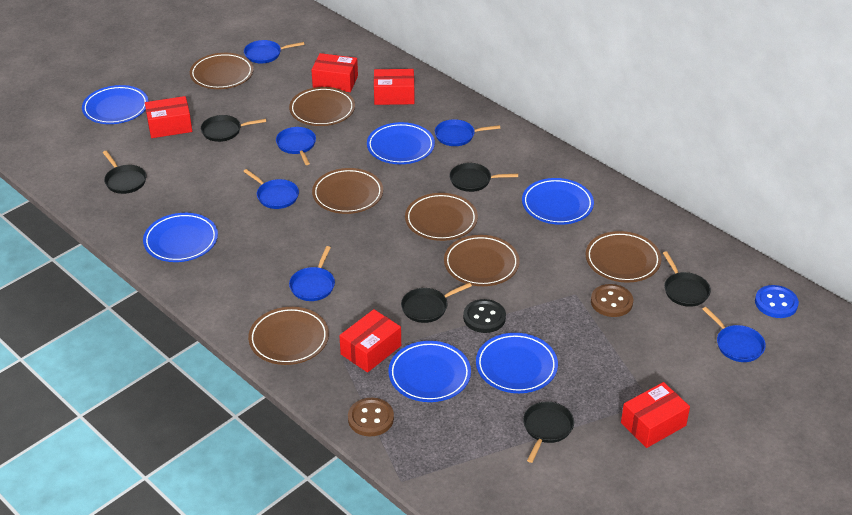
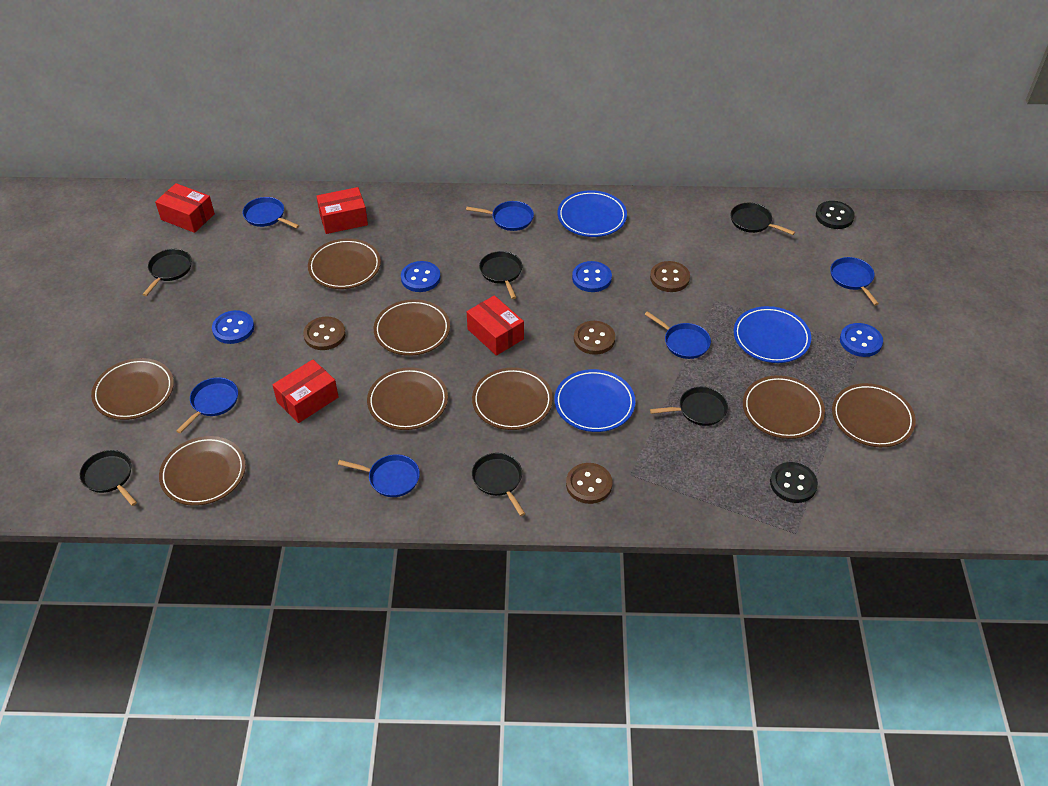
black button: [463,299,506,333] = 1 -> [770,462,818,503] [816,201,855,229] = 2
blue button: [755,285,799,318] = 1 -> [212,310,254,344] [401,261,441,292] [572,261,612,292] [840,323,883,357] = 4
blue plate: [82,85,149,124] [143,213,218,262] [367,122,435,164] [388,341,471,402] [476,333,558,393] [522,178,594,225] = 6 -> [555,369,635,432] [558,190,627,237] [734,306,811,363] = 3
brown button: [348,398,394,437] [591,284,633,317] = 2 -> [303,317,346,350] [566,463,612,504] [574,321,615,355] [650,261,690,292] = 4
brown plate: [190,53,254,89] [248,307,329,365] [289,87,355,126] [312,168,383,214] [405,193,478,241] [444,235,519,286] [586,231,661,283] = 7 -> [91,358,174,420] [159,436,246,506] [308,238,381,289] [367,367,448,430] [374,299,450,356] [472,367,553,430] [743,375,825,439] [832,383,916,447] = 8
red box: [145,96,192,138] [311,53,358,92] [339,309,401,372] [374,69,414,105] [621,382,690,448] = 5 -> [155,183,215,233] [272,359,338,423] [316,187,368,234] [467,295,524,356] = 4

